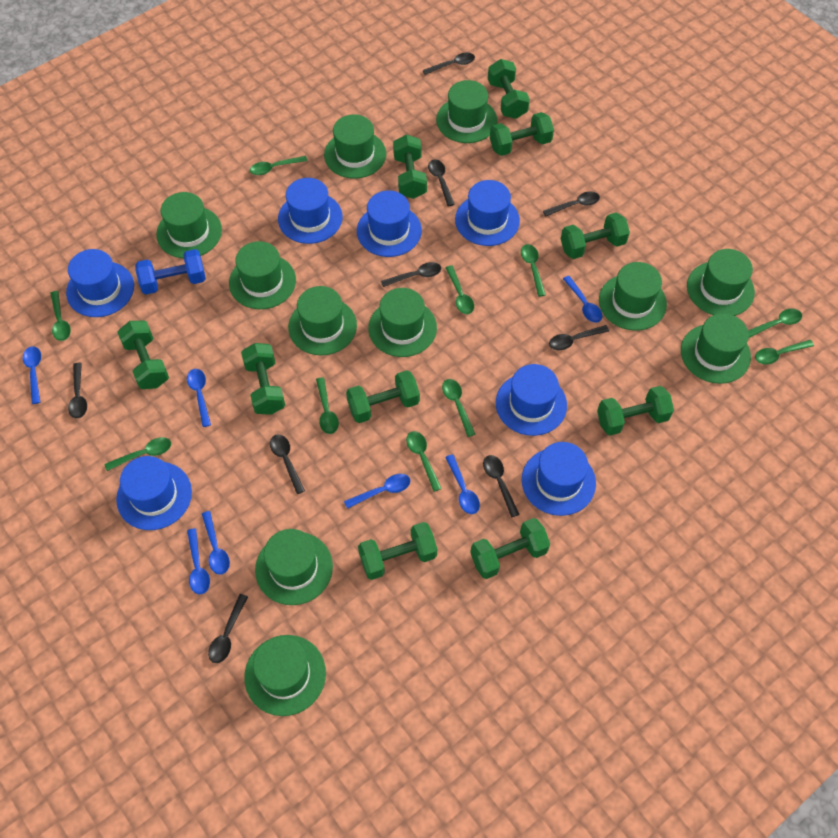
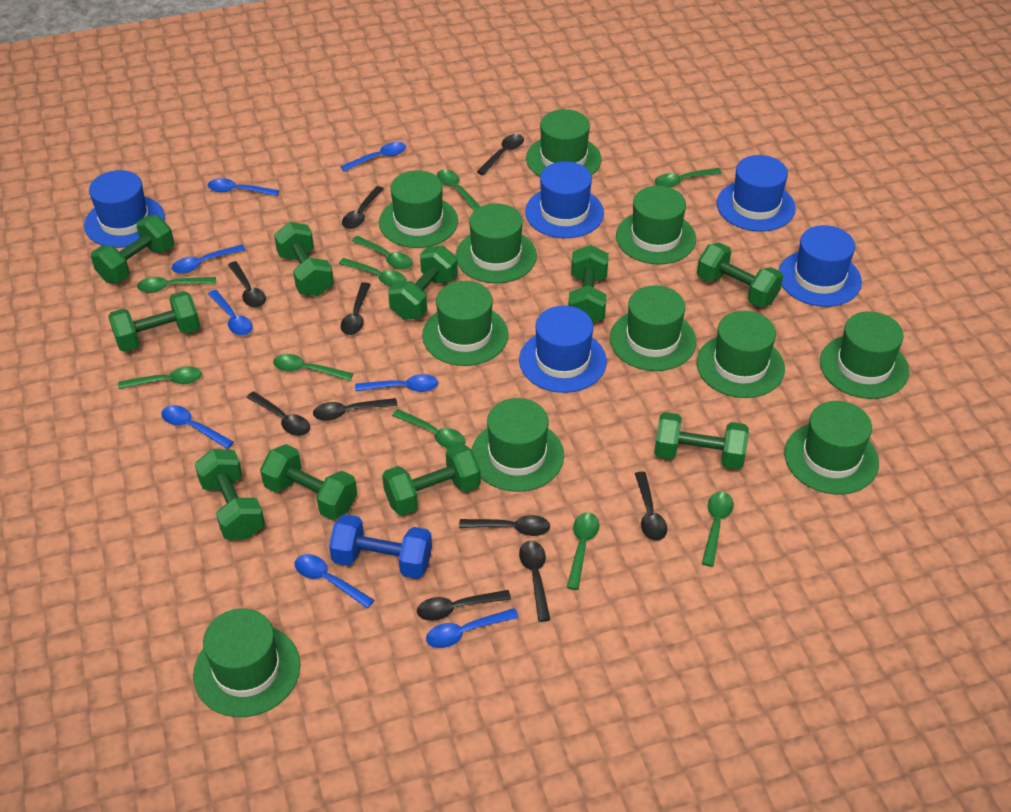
black spoon: [68,363,87,419] [208,594,248,663] [270,434,305,494] [381,262,441,287] [422,52,475,75] [428,159,455,206] [483,455,520,518] [543,191,600,216] [549,325,609,350] = 9 -> [228,261,266,308] [247,391,310,436] [313,398,398,421] [340,282,371,335] [342,186,384,229] [417,590,511,621] [459,515,550,536] [477,134,524,175] [519,541,550,622] [635,472,667,541] = 10
blue hat: [66,249,134,317] [116,456,192,530] [278,178,343,244] [357,191,422,257] [455,180,520,246] [496,364,567,436] [522,442,596,516] = 7 -> [84,170,165,248] [519,306,607,393] [525,161,604,238] [717,155,796,231] [779,225,862,307] = 5
blue spoon: [23,346,41,404] [187,369,211,427] [187,528,210,594] [202,511,230,575] [344,474,410,509] [445,454,480,514] [563,276,602,323] = 7 -> [161,405,234,449] [171,244,245,274] [208,178,279,196] [208,290,253,336] [294,554,374,608] [340,142,406,171] [355,374,438,392] [426,608,519,648] = 8

